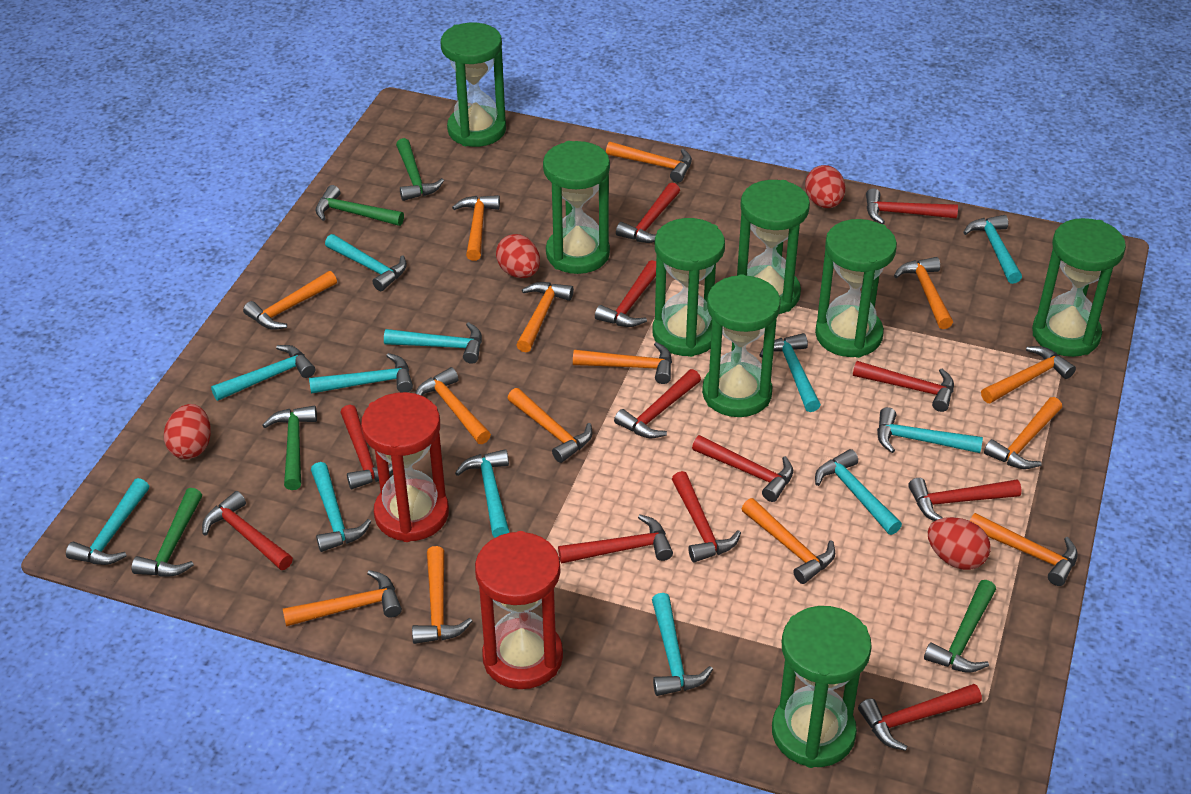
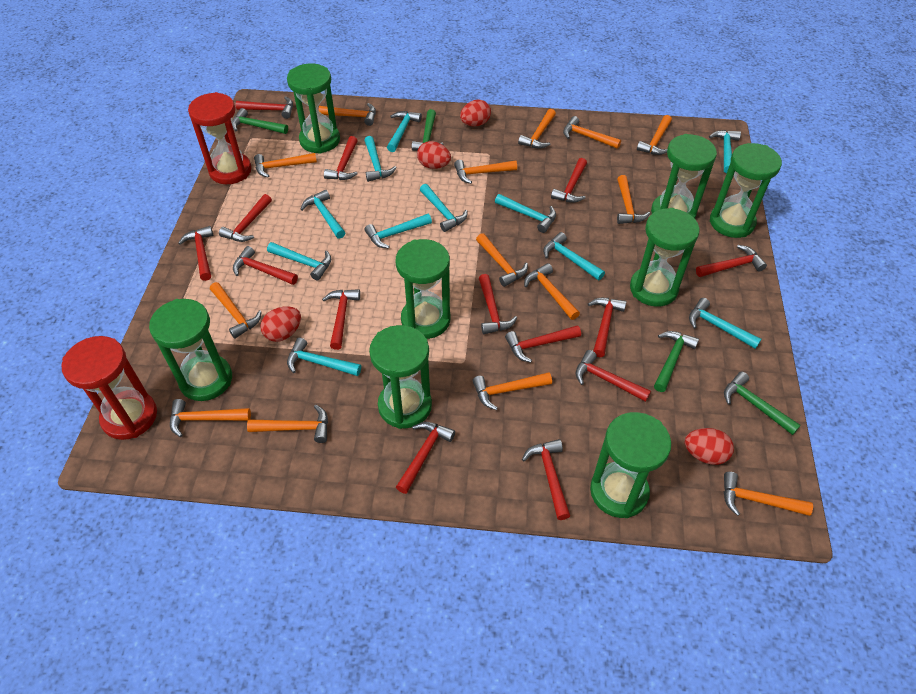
green hammer: [132,488,202,577] [262,406,317,490] [316,185,404,226] [396,138,444,201] [924,580,996,673] = 5 -> [232,108,288,134] [412,109,443,151] [654,331,699,392] [724,371,801,435] = 4
red hammer: [202,491,293,570] [340,405,393,489] [558,515,673,564] [595,260,656,327] [614,369,701,438] [616,183,680,243] [672,471,741,562] [692,435,793,502] [853,361,954,412] [858,684,982,751] [866,188,958,224] [908,478,1022,521] = 12 -> [178,226,213,281] [219,194,272,242] [233,246,298,285] [236,96,293,119] [322,289,360,350] [324,136,358,180] [396,422,455,494] [479,274,517,334] [505,325,581,363] [522,439,570,520] [551,158,587,203] [576,350,651,402] [588,298,627,357] [696,245,767,277] = 14
turquoise hammer: [66,478,149,565] [211,345,315,401] [309,353,413,394] [311,462,371,552] [325,234,407,291] [384,322,482,364] [455,449,509,538] [652,593,713,696] [759,333,821,412] [815,449,902,535] [877,407,983,453] [963,215,1022,284] = 12 -> [267,242,331,281] [287,338,361,376] [300,190,345,239] [364,136,397,182] [365,214,432,248] [387,111,422,152] [420,184,468,232] [495,194,556,233] [543,232,605,280] [689,298,762,349] [709,130,741,173] = 11

